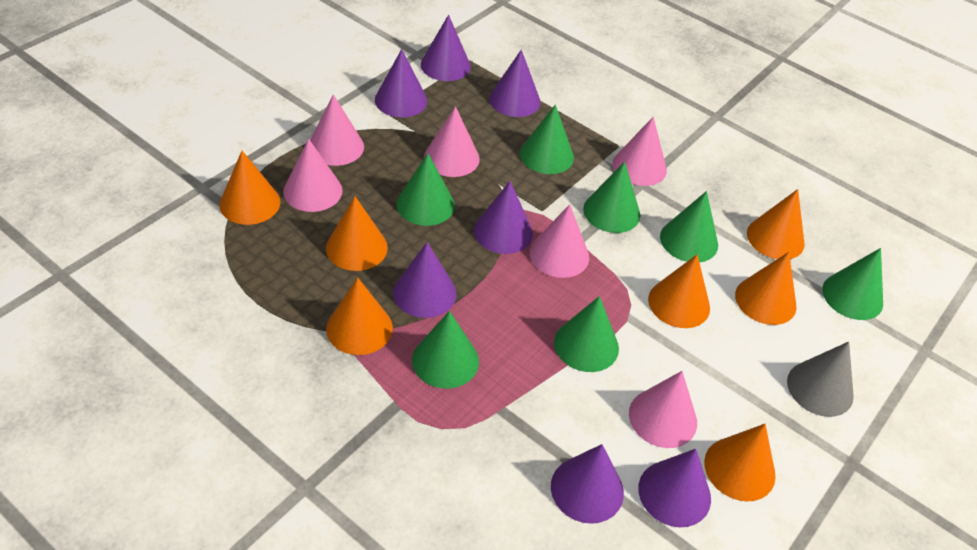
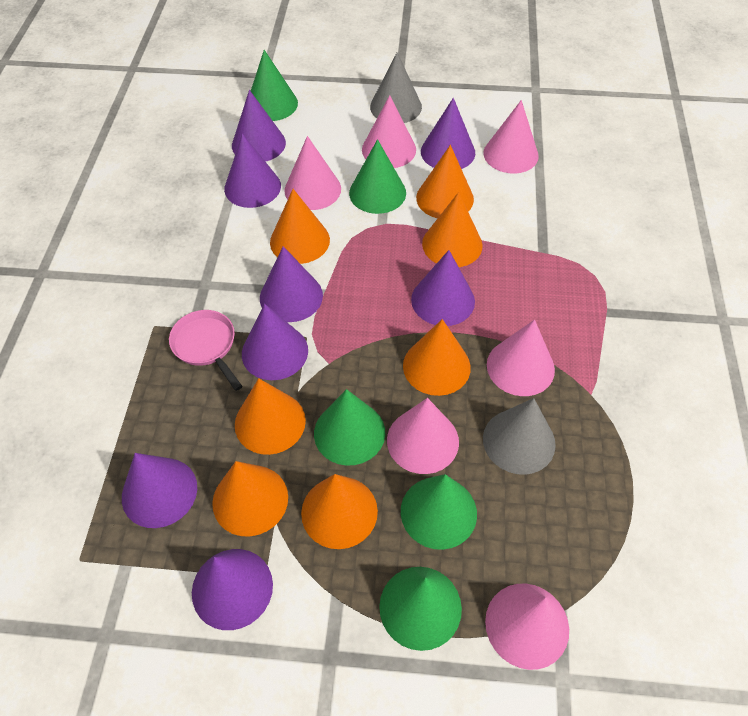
green cone: [396,153,455,226] [412,311,479,389] [520,105,574,174] [554,296,619,372] [583,162,640,233] [660,191,718,262] [822,248,883,320] = 7 -> [251,50,298,121] [314,389,385,466] [349,139,406,214] [379,567,462,651] [401,474,477,550] = 5
grey cone: [787,342,854,417] = 1 -> [370,52,422,123] [483,398,556,475] = 2
pink pan: none = 0 -> [169,310,242,391] = 1
purple cone: [375,49,427,117] [393,242,457,318] [421,15,471,81] [474,181,533,254] [489,50,541,117] [551,444,624,524] [638,449,711,527] = 7 -> [122,453,197,528] [192,549,273,630] [224,134,281,208] [232,90,286,162] [242,304,308,380] [260,246,323,322] [411,250,475,326] [421,98,475,169] = 8

